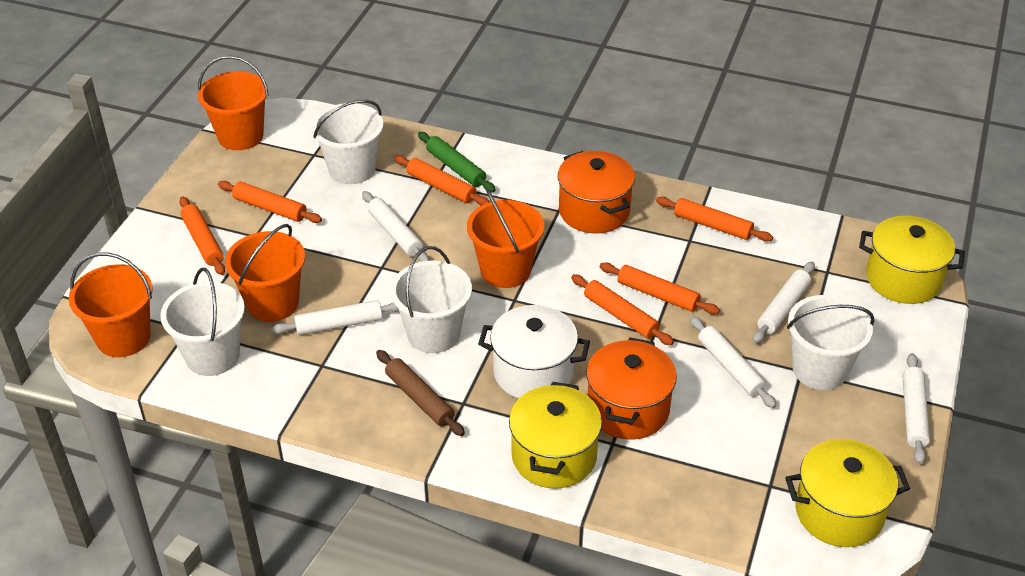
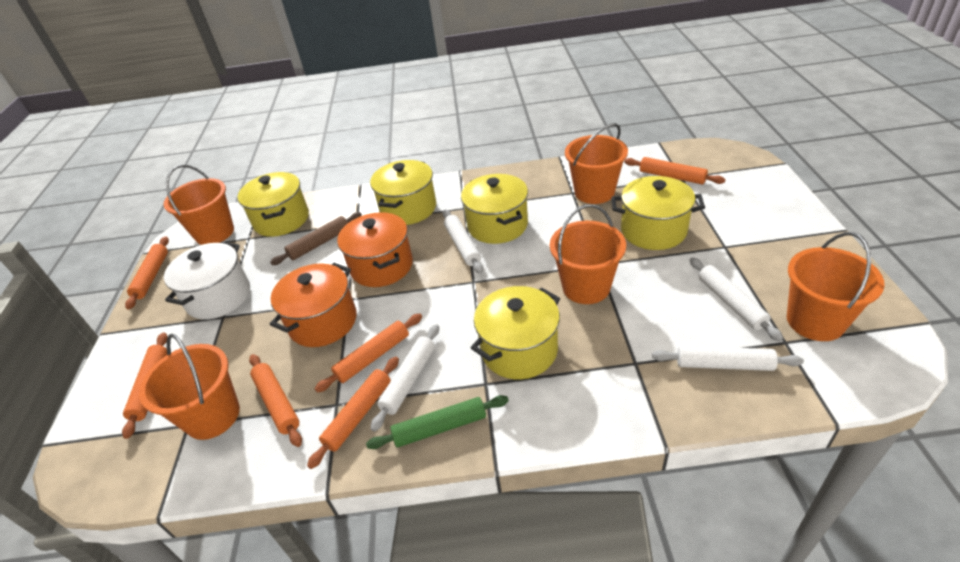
orange bucket: [69,252,153,357] [198,56,269,150] [225,224,305,322] [467,189,544,288] = 4 -> [139,333,240,440] [164,165,234,245] [550,204,626,304] [565,123,628,204] [787,232,884,341] = 5
white bucket: [160,268,245,376] [312,100,384,184] [391,246,472,353] [787,295,875,390] = 4 -> none = 0
white rolling pin: [271,300,399,335] [362,191,429,262] [690,316,776,408] [753,262,815,343] [902,353,930,464] = 5 -> [371,324,439,432] [443,209,483,274] [652,346,804,371] [690,257,783,341] = 4
yellow pot: [509,382,602,489] [785,439,910,547] [859,216,965,304] = 3 -> [238,172,309,237] [370,160,436,225] [461,174,528,244] [471,286,560,379] [611,176,705,250] = 5

